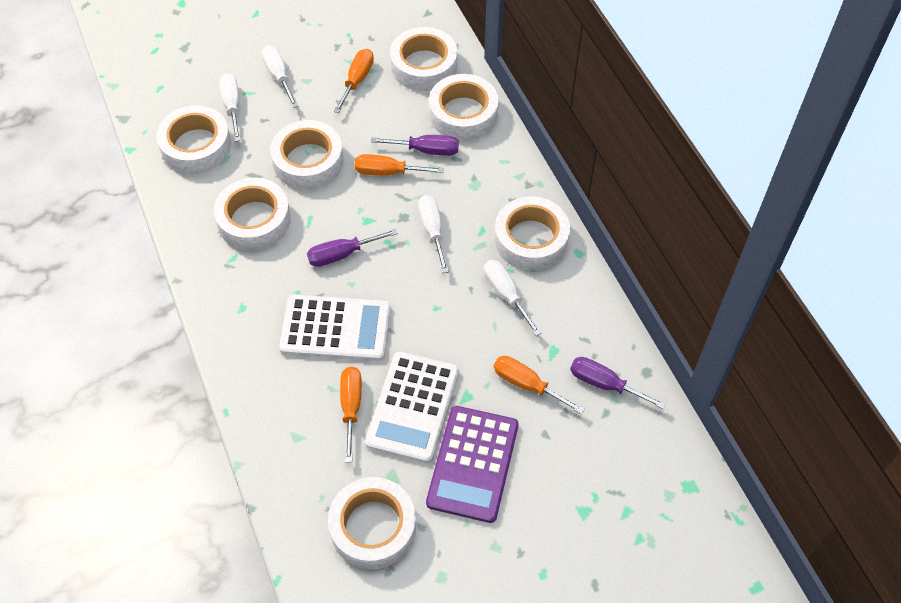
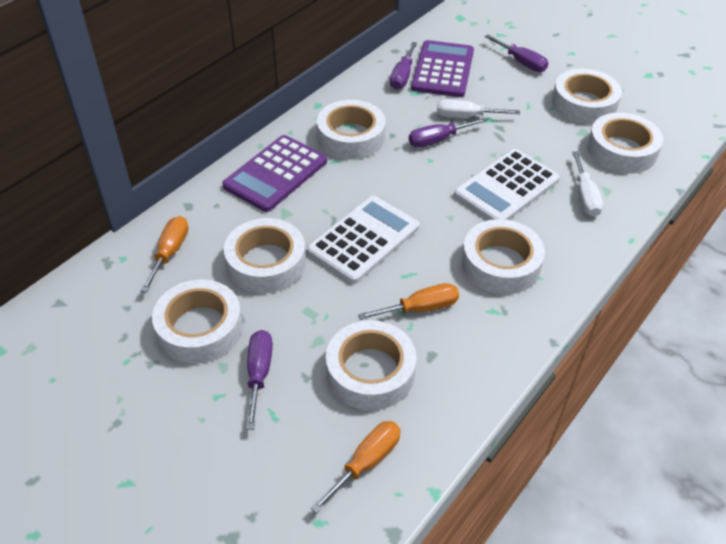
orange screwdriver: [334,49,374,113] [340,367,362,462] [354,154,444,176] [494,356,585,414] = 4 -> [140,216,188,292] [310,421,401,514] [358,283,459,320] = 3
purple calculator: [426,406,519,523] = 1 -> [222,135,327,212] [411,40,474,97] = 2
purple screwdriver: [307,229,398,267] [371,135,459,156] [570,357,666,409] = 3 -> [246,330,273,430] [390,42,417,90] [409,118,487,147] [485,35,548,72] = 4
white screwdriver: [219,73,241,142] [262,45,298,108] [418,195,449,273] [484,260,541,336] = 4 -> [437,99,520,118] [572,151,603,217] = 2

